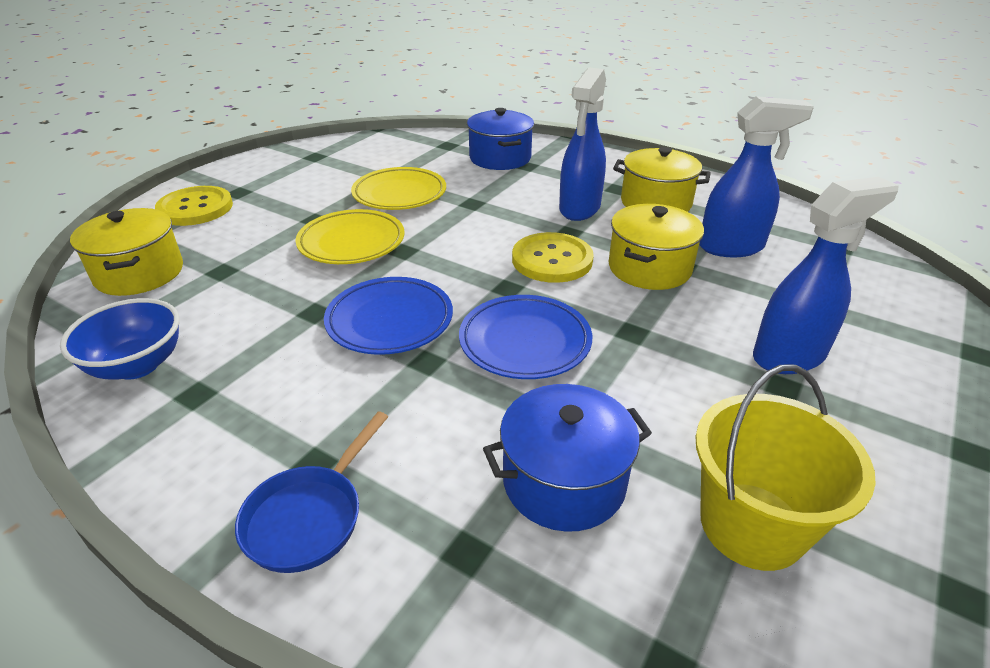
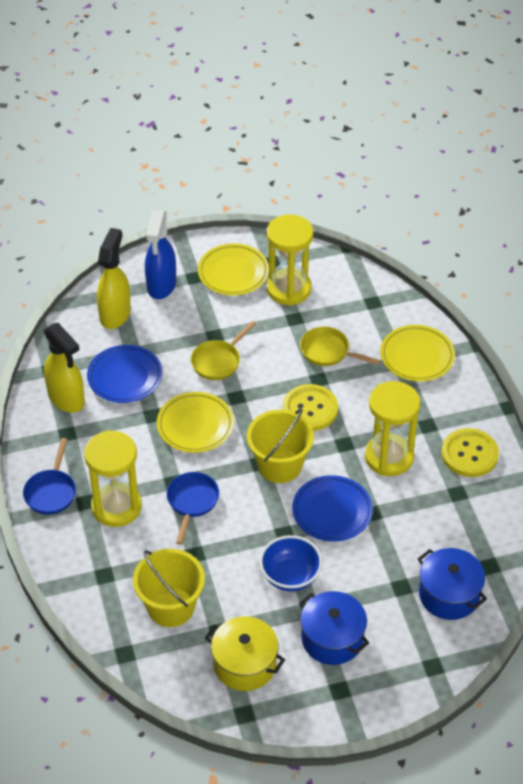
blue pan: [235,411,388,573] = 1 -> [23,438,76,515] [167,472,219,545] = 2
blue spray bottle: [559,68,606,221] [699,96,814,257] [753,177,899,374] = 3 -> [145,210,176,299] = 1
yellow bucket: [695,364,876,571] = 1 -> [133,549,205,627] [247,408,314,483] = 2
yellow hourglass: none = 0 -> [84,430,142,527] [266,214,313,306] [365,381,420,476] = 3
yellow pan: none = 0 -> [191,321,256,380] [300,327,380,366] = 2
yellow plate: [295,209,405,264] [351,167,446,210] = 2 -> [157,392,234,453] [198,243,269,296] [380,325,455,382] = 3
yellow pot: [70,208,183,296] [609,204,704,290] [613,147,711,212] = 3 -> [205,616,285,691] = 1
yellow spray bottle: none = 0 -> [44,323,85,413] [97,228,131,329] = 2

